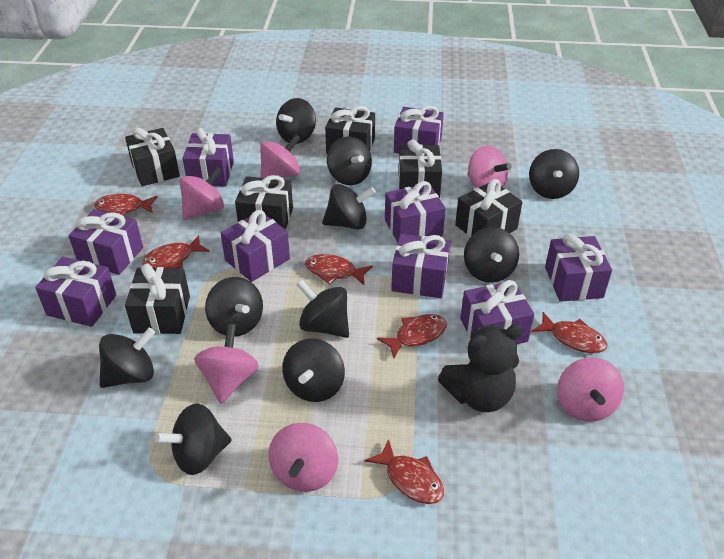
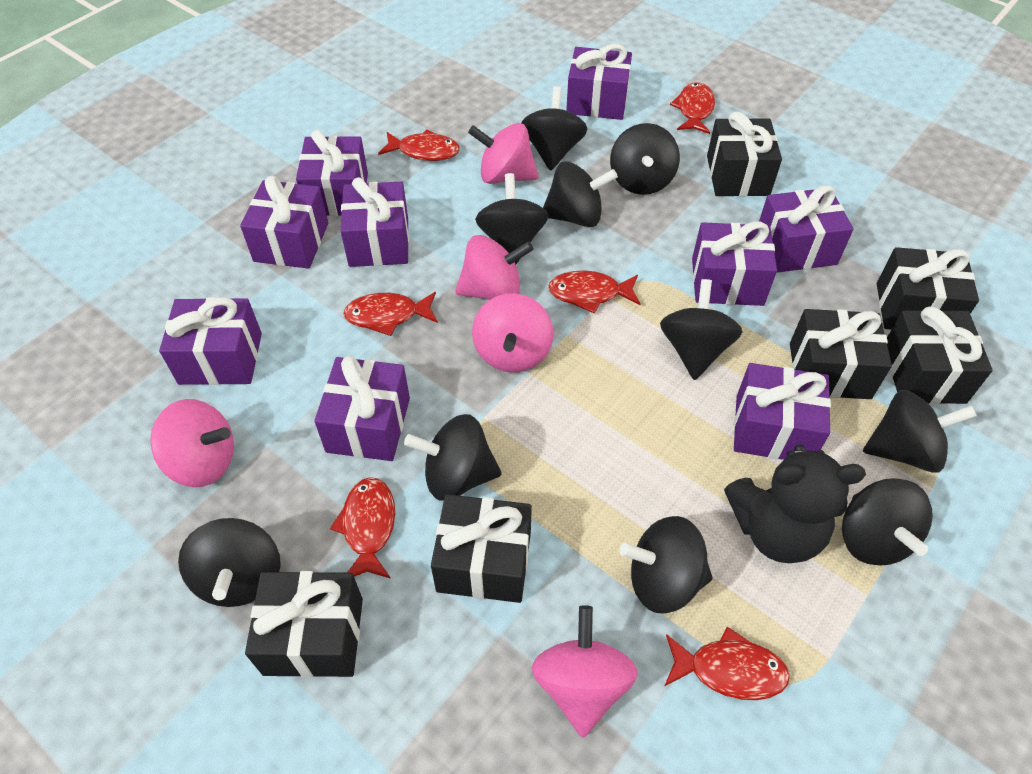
pink spinning top: [180,167,224,220] [194,324,259,404] [260,134,300,178] [268,423,338,492] [467,146,512,188] [557,357,624,422] = 6 -> [150,399,234,487] [455,235,534,300] [468,123,539,184] [472,293,553,372] [532,605,638,737] = 5

